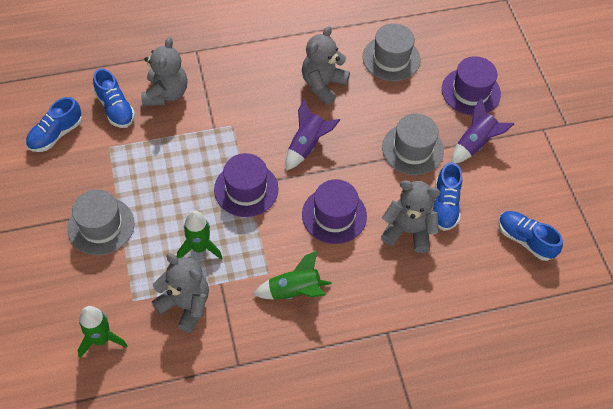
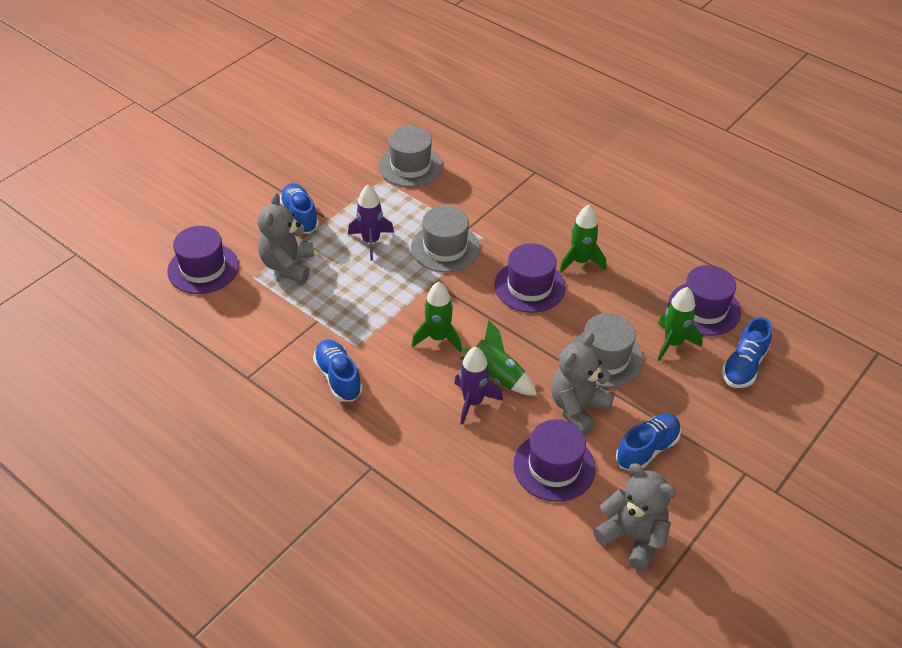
green rocket: [77,306,128,358] [177,211,222,260] [253,250,332,300] = 3 -> [412,282,462,352] [459,320,537,396] [559,205,606,273] [658,287,703,361] = 4
grey teddy bear: [141,37,188,106] [152,253,209,333] [302,26,350,105] [381,180,440,253] = 4 -> [258,193,314,283] [551,333,615,435] [593,463,676,571] = 3
purple hat: [214,153,278,217] [302,179,367,244] [442,56,501,115] = 3 -> [167,226,239,294] [494,243,566,313] [513,419,596,502] [668,265,741,336] = 4

